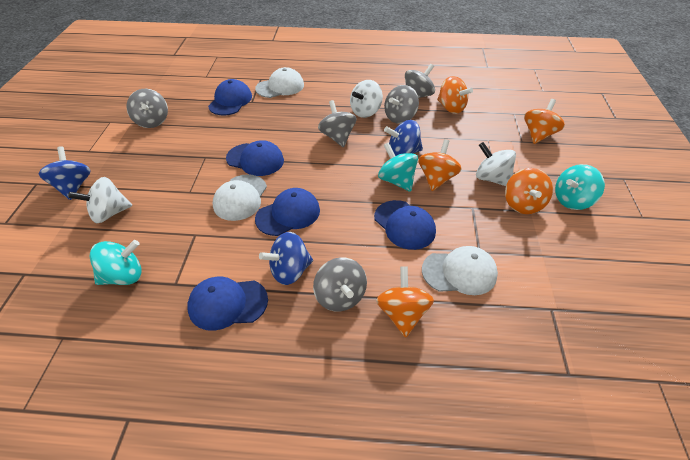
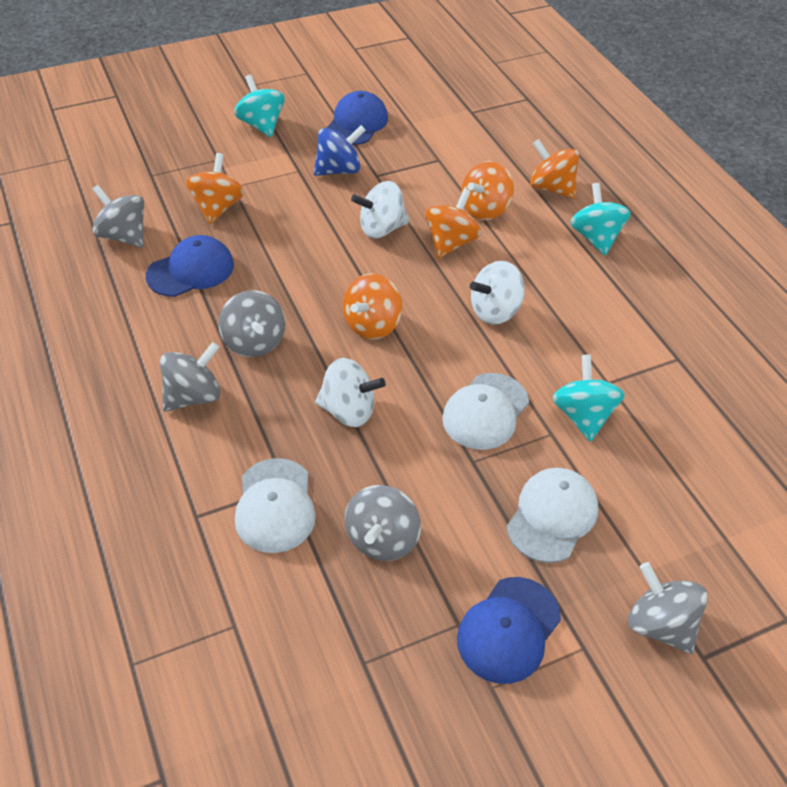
blue cap: [187,276,268,331] [208,79,252,116] [226,140,284,176] [255,188,320,236] [374,200,436,250] = 5 -> [146,235,234,297] [327,91,388,145] [457,577,561,684] = 3
blue spinning top: [39,146,91,200] [259,232,313,285] [384,120,423,156] = 3 -> [314,125,366,176] = 1

